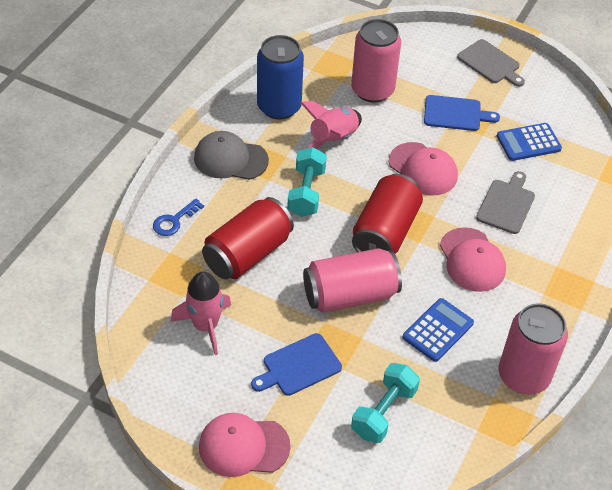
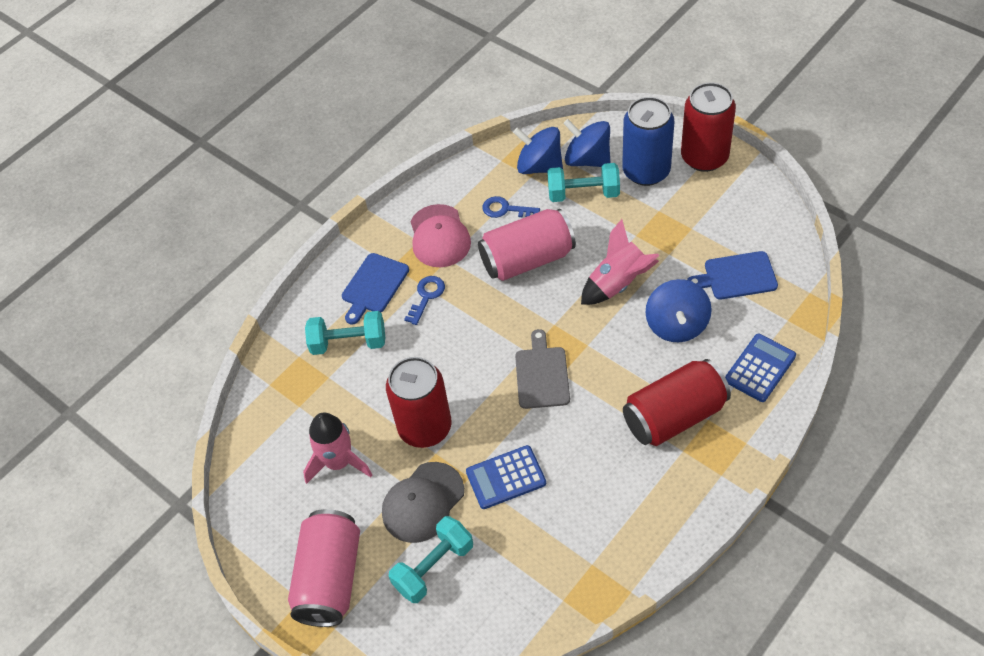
blue key: [153,198,204,236] = 1 -> [404,276,445,325] [483,196,540,218] = 2
blue spinning top: none = 0 -> [513,127,563,174] [563,119,610,167] [645,279,712,342] = 3
grey cutting board: [457,39,525,87] [476,171,535,234] = 2 -> [515,329,570,409] = 1
pink can: [303,248,402,313] [351,19,401,103] [499,303,568,395] = 3 -> [288,509,360,627] [478,209,576,281] = 2
pink cap: [199,413,291,477] [389,142,458,196] [440,227,506,292] = 3 -> [410,204,471,267] = 1
red can: [202,197,294,279] [352,174,423,254] = 2 -> [386,357,452,448] [623,359,731,446] [681,83,736,172] = 3
turquoise dumbbell: [287,147,327,217] [351,363,420,443] = 2 -> [305,311,385,355] [389,516,473,603] [547,163,620,202] = 3

